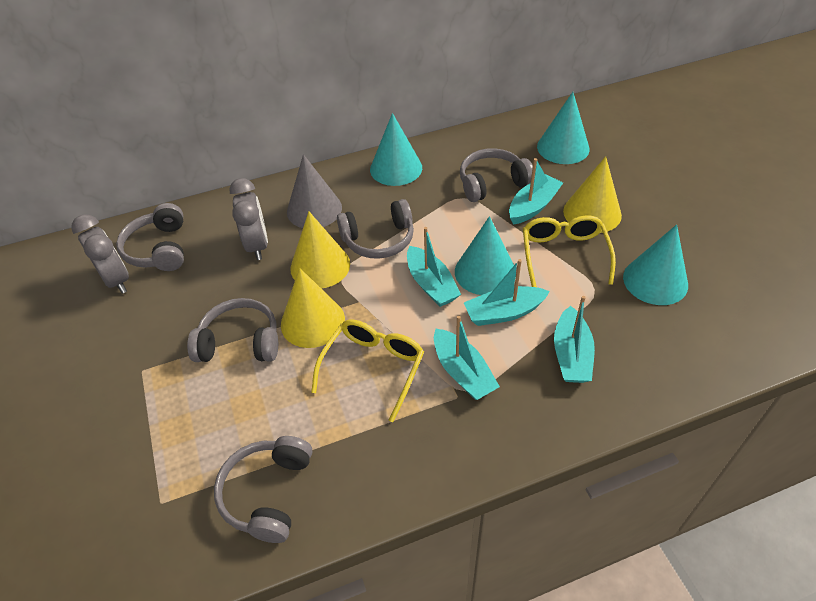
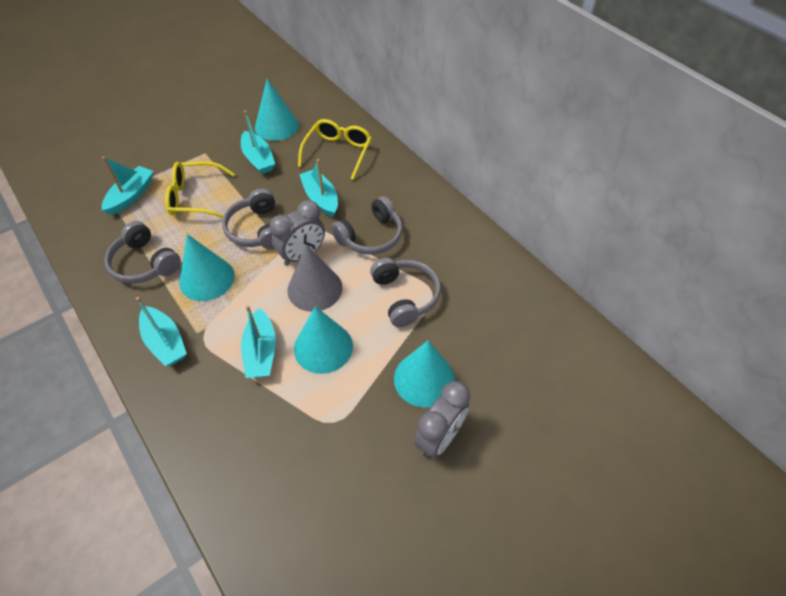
grey headphones: [116,203,184,271] [187,298,278,362] [214,436,312,543] [337,199,414,259] [460,148,533,202] = 5 -> [104,221,181,284] [222,188,275,249] [331,196,402,255] [370,258,441,327] = 4
yellow cone: [281,268,345,348] [290,211,350,289] [563,156,622,233] = 3 -> none = 0

